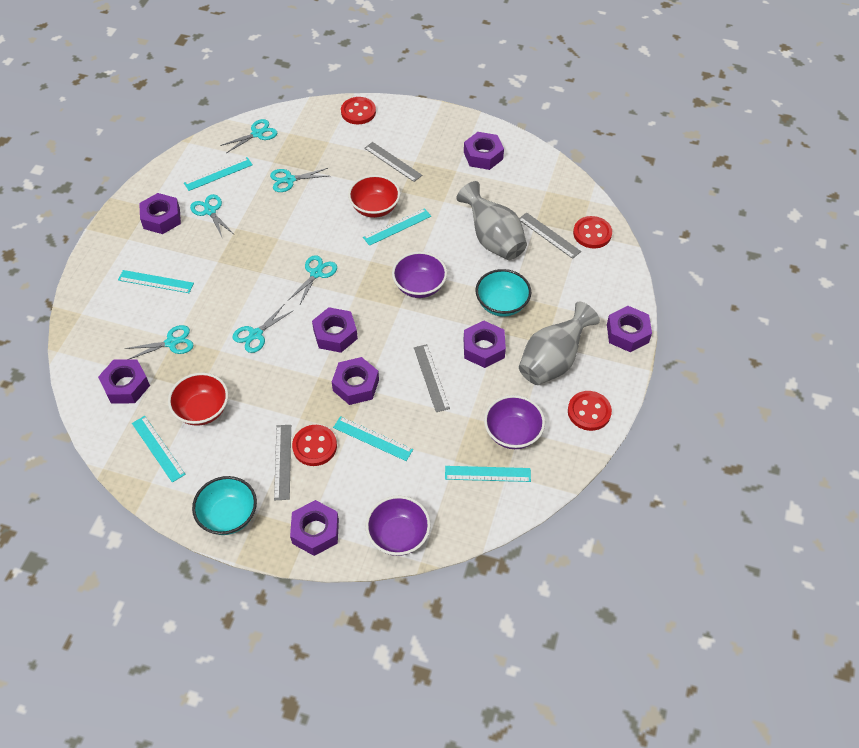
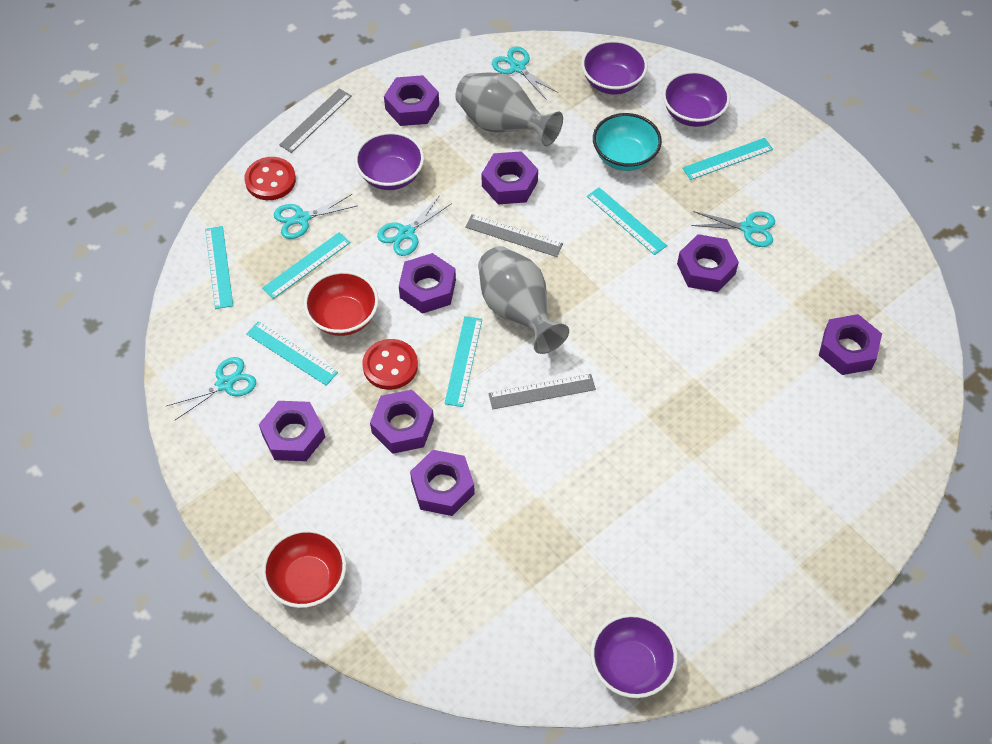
grey ruler: [274,425,291,500] [364,142,422,182] [414,344,450,412] [519,212,581,259] = 4 -> [279,88,352,153] [465,214,563,257] [488,374,596,409] = 3
purple bowl: [366,496,431,556] [392,252,447,298] [484,395,545,449] = 3 -> [355,131,424,190] [581,40,648,95] [590,613,678,698] [663,71,730,127] = 4
red button: [292,425,337,466] [341,97,376,124] [568,391,612,431] [573,216,612,248] = 4 -> [244,157,296,200] [362,339,418,390] = 2
turquoise bowl: [192,476,257,535] [475,269,531,317] = 2 -> [593,113,662,171] = 1
turquoise scissors: [125,325,194,359] [190,194,234,239] [220,119,277,153] [232,305,294,353] [270,168,328,192] [288,255,337,306] = 6 -> [167,357,256,420] [274,194,357,239] [377,195,452,256] [492,46,559,100] [691,211,775,247] = 5

